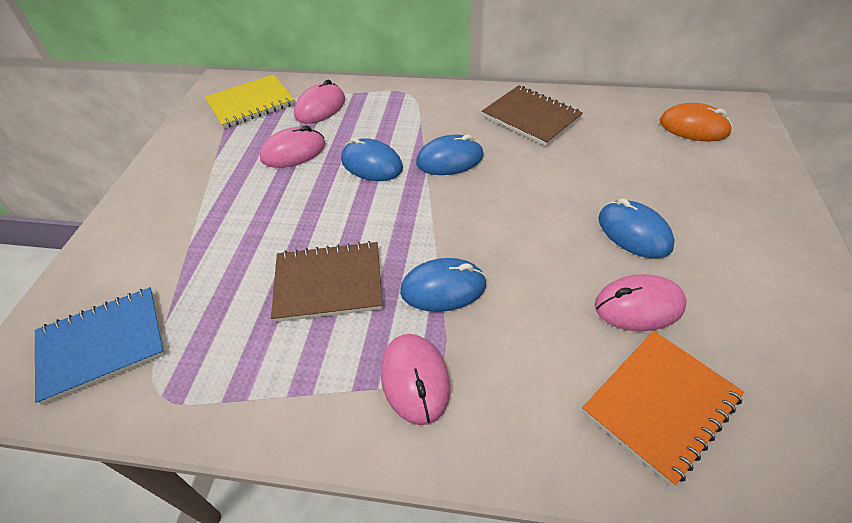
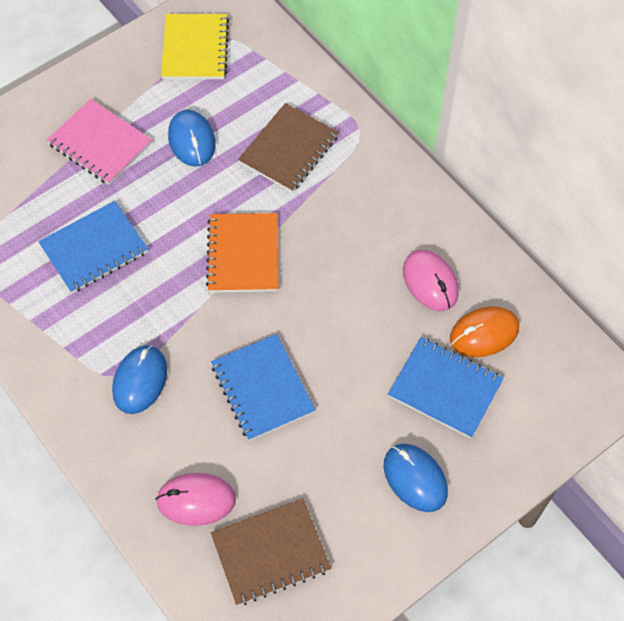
blue mouse: [341,137,403,181] [400,258,487,312] [416,135,484,175] [598,198,675,259] = 4 -> [112,345,167,414] [168,110,215,167] [384,444,448,512] = 3
blue notebook: [35,287,165,405] = 1 -> [38,201,148,293] [211,334,316,441] [388,337,504,439] = 3
pink mouse: [260,125,326,168] [294,80,345,124] [381,334,450,425] [595,274,687,331] = 4 -> [156,473,236,526] [403,250,459,311] = 2
pink notebook: none = 0 -> [47,99,152,185] = 1

